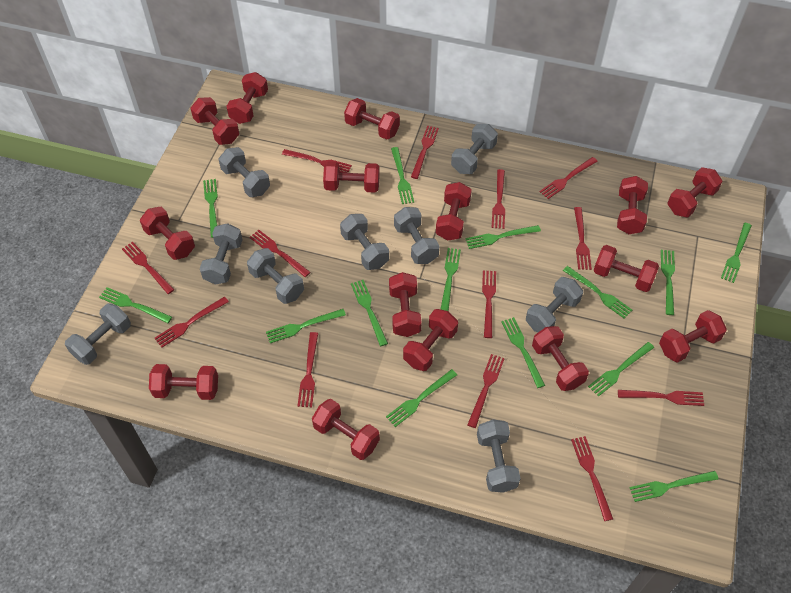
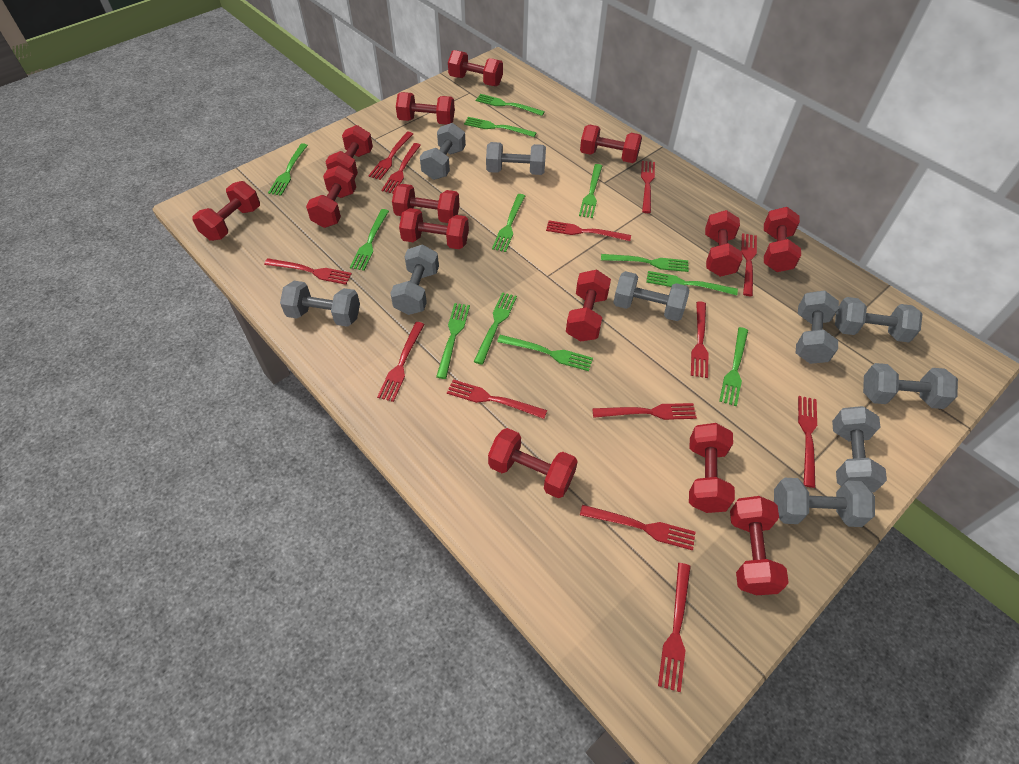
green fork: [99,287,172,323] [203,179,218,238] [266,309,346,343] [351,280,388,346] [386,369,457,427] [391,147,414,204] [441,248,461,311] [465,225,541,249] [501,317,545,388] [563,266,632,319] [588,342,654,397] [629,471,719,502] [661,250,675,315] [721,223,752,283] = 14 -> [268,143,308,196] [350,209,389,271] [436,303,470,379] [464,117,537,137] [474,292,517,365] [476,94,545,116] [492,194,525,252] [497,335,593,371] [579,164,602,218] [601,254,689,272] [646,271,738,296] [719,327,748,406] = 12
grey dumbbell: [65,303,131,365] [200,223,243,285] [219,147,270,197] [247,248,304,304] [340,214,389,270] [394,207,439,264] [451,124,498,174] [477,420,521,493] [526,277,583,332] = 9 -> [280,281,360,327] [390,245,439,315] [420,123,466,180] [486,142,546,175] [613,271,689,321] [774,478,875,527] [796,290,839,364] [832,406,887,493] [835,297,922,343] [863,363,958,409] = 10
red dumbbell: [140,207,195,260] [149,364,218,400] [190,97,239,145] [226,72,268,124] [312,399,380,460] [323,161,380,193] [344,98,400,139] [389,272,422,337] [403,309,458,371] [436,182,472,241] [532,326,589,391] [593,245,659,292] [617,176,648,234] [659,310,727,363] [668,167,723,218] = 15 -> [192,181,260,241] [306,165,356,228] [325,125,373,179] [392,184,460,223] [396,92,455,125] [399,208,469,249] [448,50,503,86] [488,428,578,498] [566,269,611,342] [580,125,642,163] [689,423,735,513] [705,210,743,277] [730,496,789,595] [764,207,801,272] = 14

